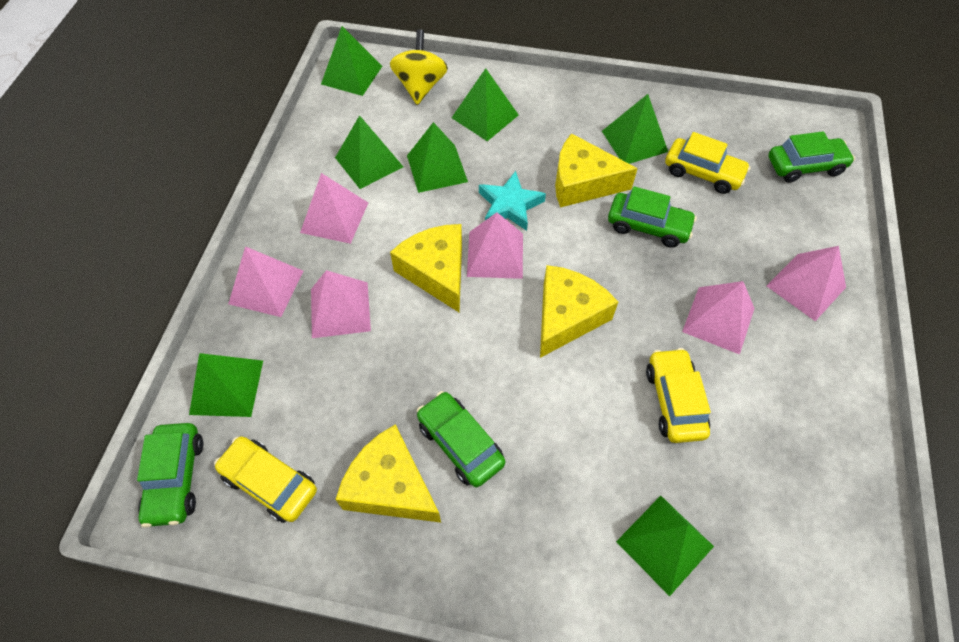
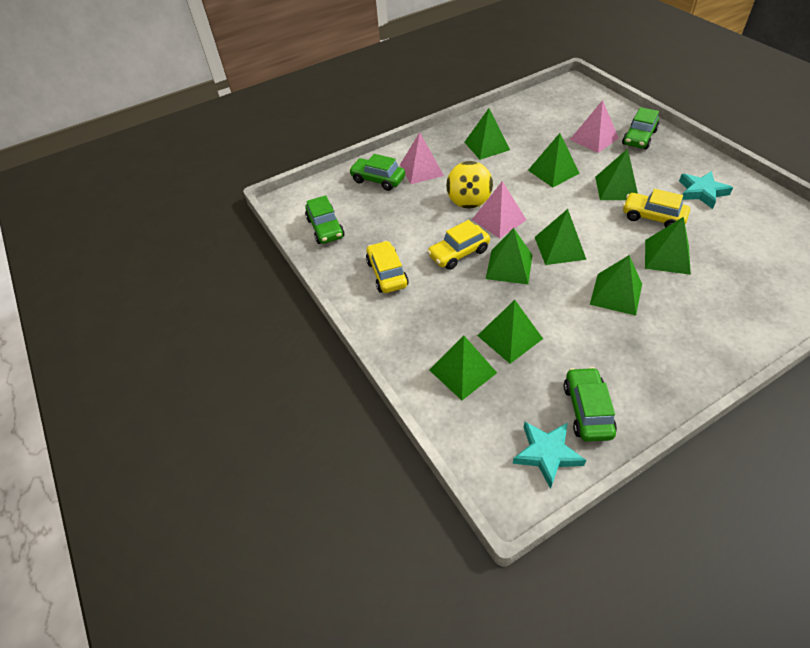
green pyramid: [189,353,263,417] [321,26,382,96] [335,115,403,189] [407,122,468,193] [452,68,519,141] [602,94,668,164] [616,496,714,596] = 7 -> [429,336,497,400] [464,108,510,160] [477,300,543,364] [486,228,532,284] [528,133,580,188] [535,209,586,265] [590,255,642,316] [595,149,638,200] [645,217,691,275] = 9
pink pyramid: [228,246,303,317] [300,173,368,244] [311,270,371,338] [467,212,523,279] [682,281,755,355] [767,246,846,321] = 6 -> [400,132,444,184] [472,181,526,238] [570,100,619,153] = 3
turquoise star: [479,171,546,231] = 1 -> [513,422,586,489] [679,171,733,209] = 2
yellow cheese: [335,424,441,523] [390,224,462,313] [540,265,618,358] [555,133,638,208] = 4 -> none = 0

